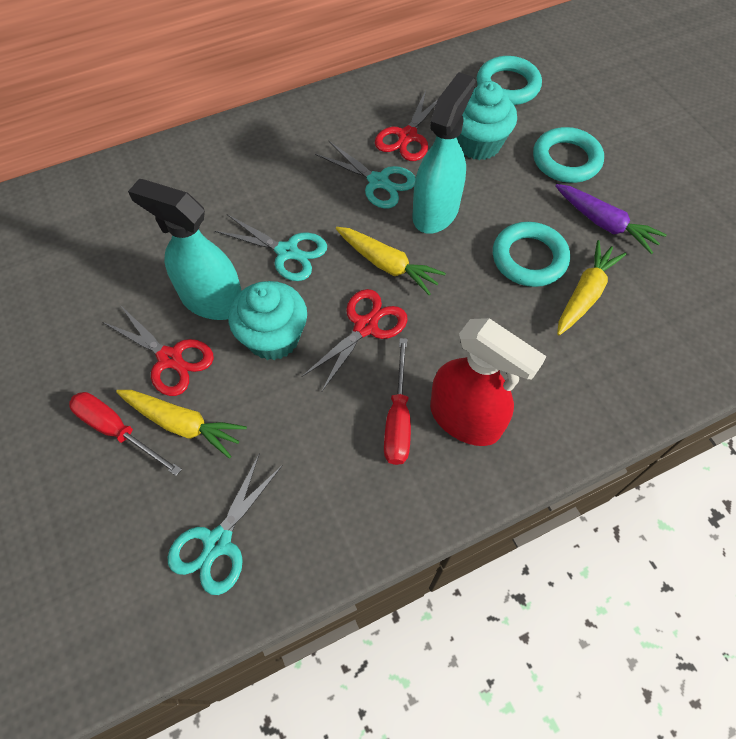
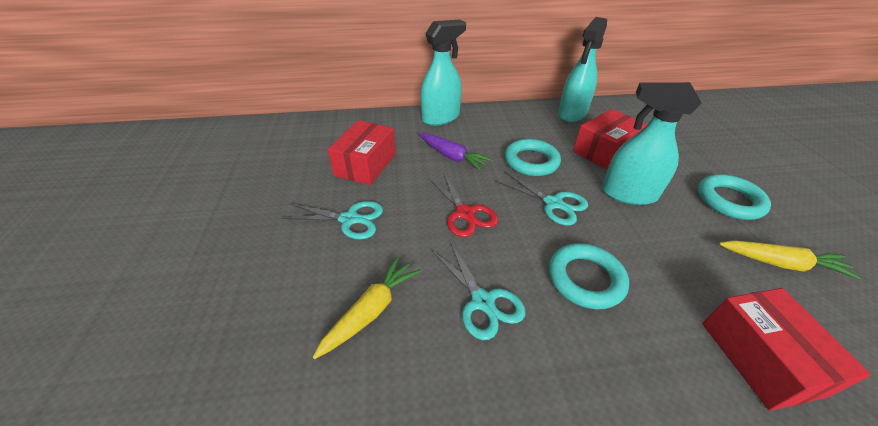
red box: none = 0 -> [328,120,396,185] [573,109,647,169] [702,288,871,411] = 3
red scissors: [102,305,214,396] [301,289,408,391] [375,90,438,161] = 3 -> [428,173,498,237] = 1
red screwdriver: [69,392,182,476] [384,338,411,465] = 2 -> none = 0
red spray bottle: [430,318,546,446] = 1 -> none = 0
turquoise cupcake: [228,281,307,360] [457,81,517,160] = 2 -> none = 0
turquoise spray bottle: [128,179,242,320] [412,72,476,234] = 2 -> [420,20,466,126] [558,17,607,122] [602,82,702,205] = 3
yellow carrot: [116,390,247,459] [336,227,446,295] [557,240,627,335] = 3 -> [313,256,421,359] [719,240,861,279] = 2

